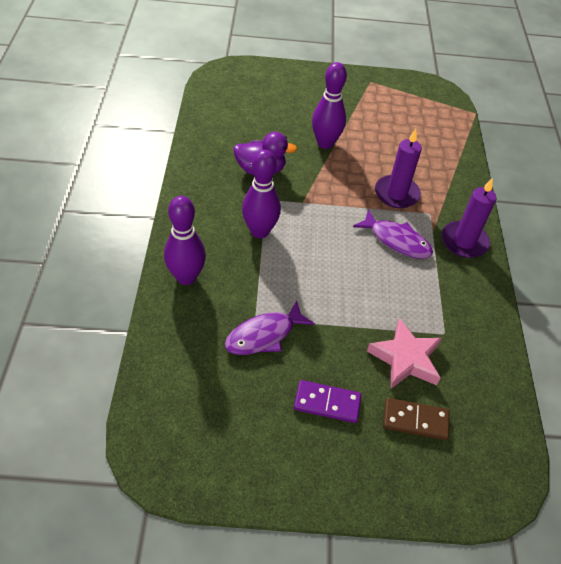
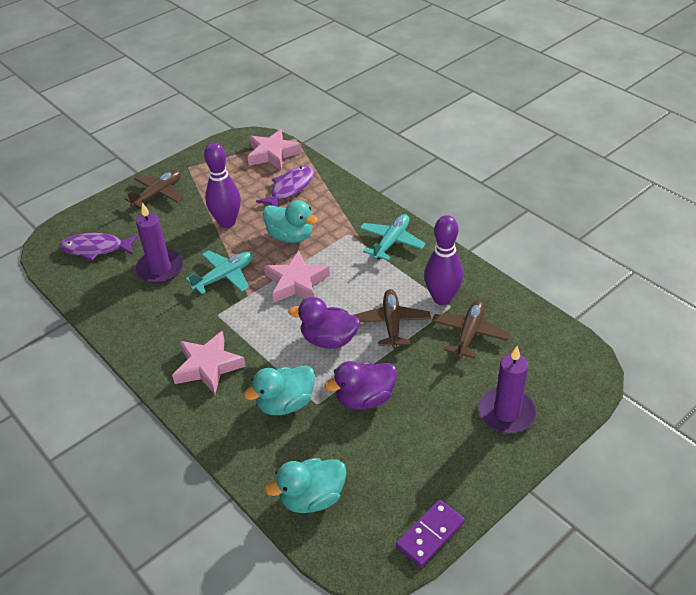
brown domino: [383,398,449,440] = 1 -> none = 0
brown plane: none = 0 -> [124,170,183,209] [354,289,431,349] [432,300,510,359] = 3
pink star: [367,318,442,389] = 1 -> [172,331,246,394] [247,129,302,170] [264,251,330,302] = 3
purple bowling pin: [164,196,206,285] [242,150,281,238] [312,62,347,149] = 3 -> [204,142,241,228] [424,215,463,305] = 2
purple duck: [233,132,297,175] = 1 -> [288,297,360,349] [325,361,397,410] = 2
turquoise duck: none = 0 -> [244,365,315,415] [263,200,318,243] [265,458,347,513] = 3
turquoise plane: none = 0 -> [186,250,253,294] [360,214,426,261] = 2

